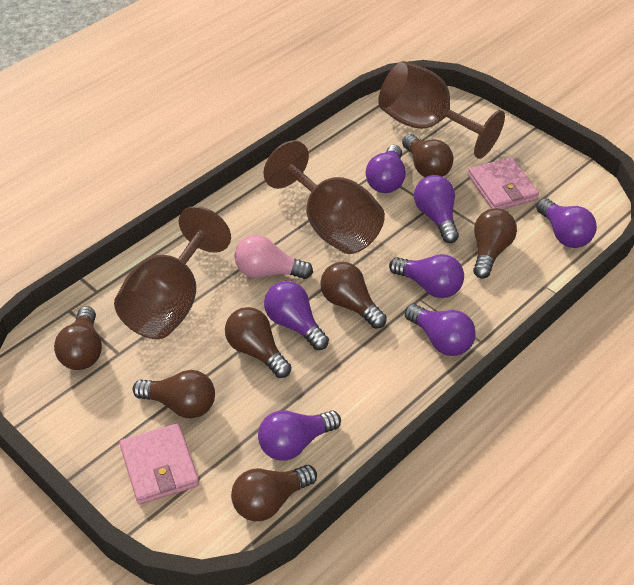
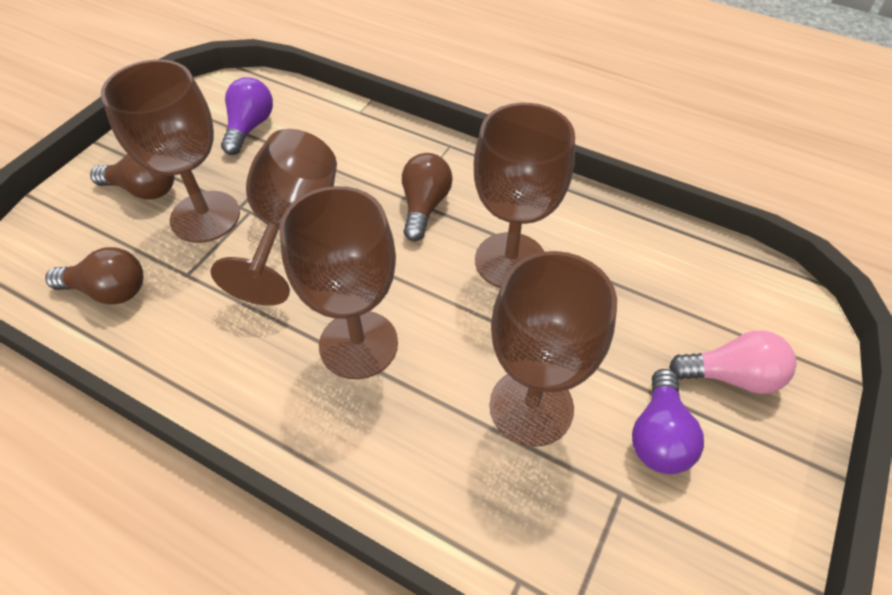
brown goblet: [114,206,231,339] [263,140,385,254] [378,61,505,159] = 3 -> [101,59,240,243] [210,129,337,306] [280,186,398,379] [474,103,575,288] [490,251,617,447] = 5
brown light bulb: [54,306,102,370] [133,370,215,418] [225,307,291,378] [231,465,317,521] [320,262,387,329] [402,134,453,177] [473,208,517,279] = 7 -> [45,247,143,305] [90,154,175,200] [402,153,453,241] = 3
pink wallet: [120,423,199,505] [468,157,539,209] = 2 -> none = 0
purple light bulb: [258,410,341,461] [264,281,329,350] [366,145,406,193] [389,254,464,298] [405,304,476,356] [414,175,459,243] [536,198,597,248] = 7 -> [221,77,273,155] [632,369,704,474] = 2

